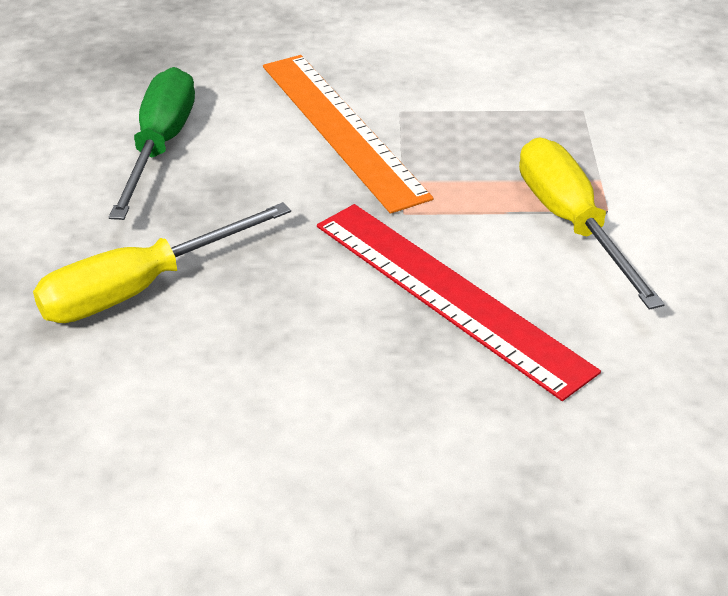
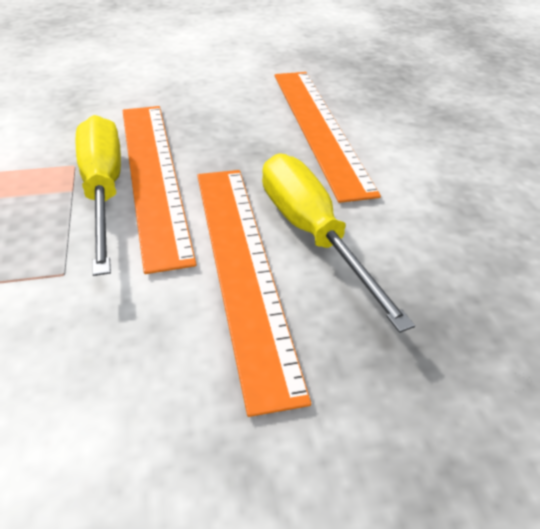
green screwdriver: [109,67,195,220] = 1 -> none = 0
orange ruler: [263,55,433,214] = 1 -> [122,106,197,274] [197,170,311,417] [275,72,381,203] = 3
red ruler: [317,204,601,401] = 1 -> none = 0

